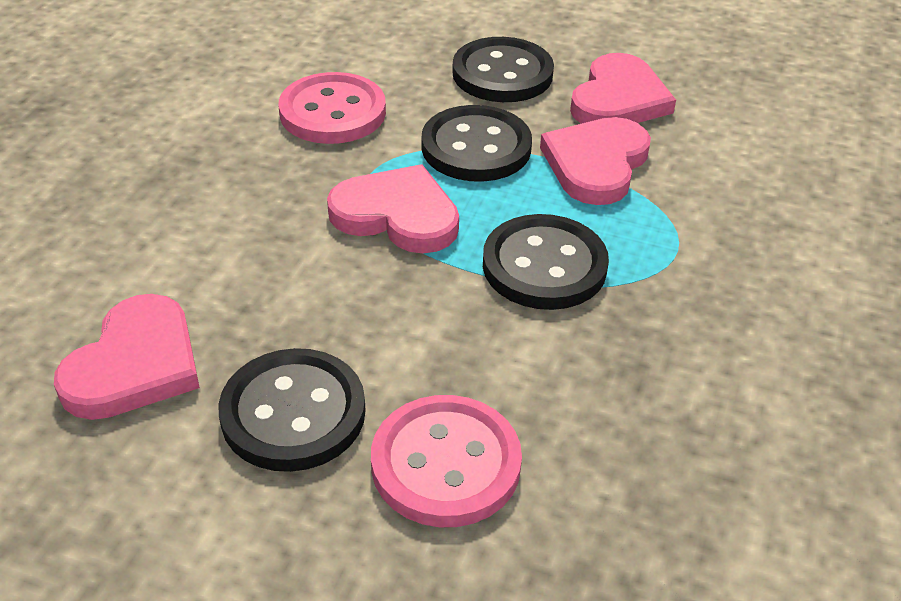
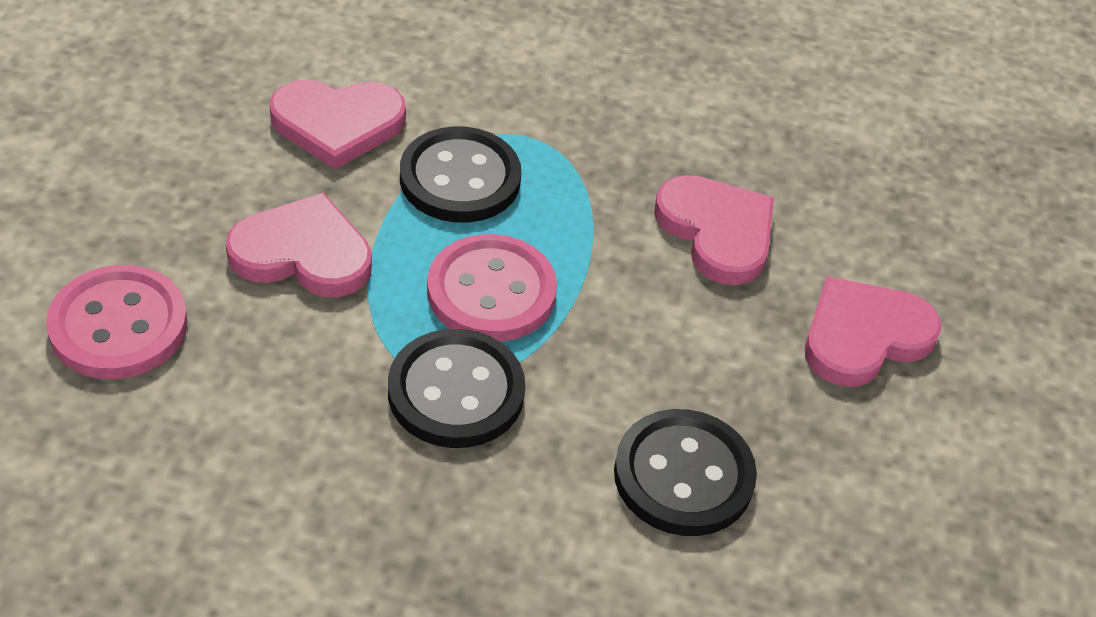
black button: [218,348,366,472] [422,105,532,182] [452,37,554,102] [483,214,609,310] = 4 -> [388,329,525,448] [400,126,521,223] [614,409,757,536] = 3

